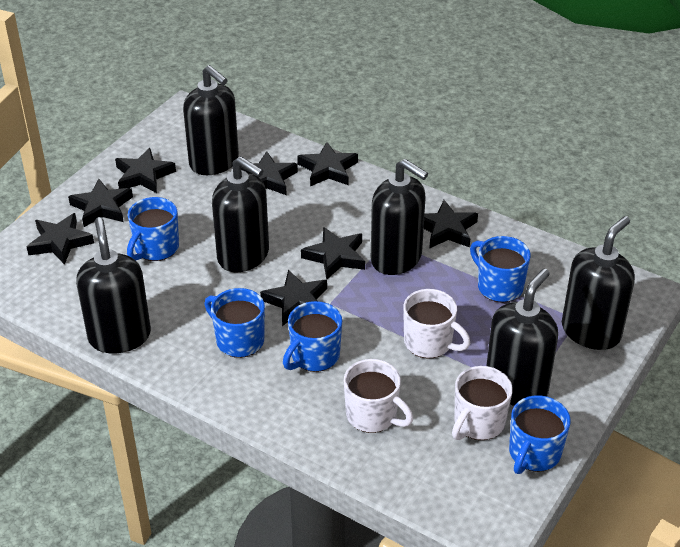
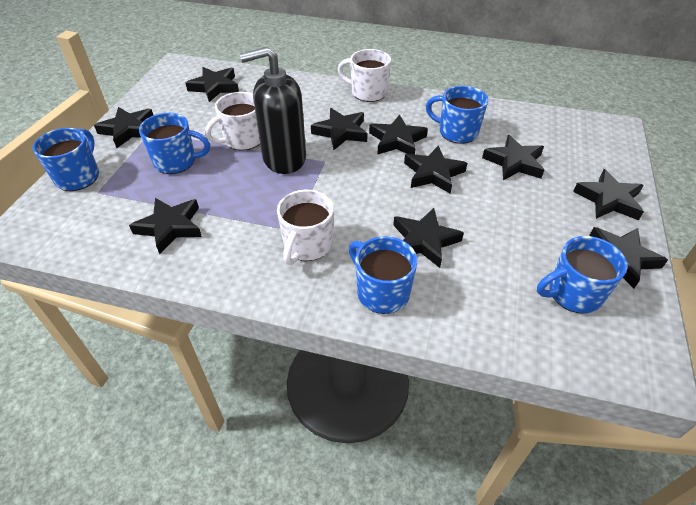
black soap dispenser: [76,217,151,354] [183,65,239,175] [212,156,269,272] [371,159,428,275] [486,269,558,406] [562,216,635,350] = 6 -> [240,47,306,174] = 1
black star: [27,213,94,265] [68,179,133,227] [115,148,176,193] [241,151,298,195] [260,270,327,326] [297,142,358,186] [301,227,365,280] [424,200,478,249] = 8 -> [94,107,153,148] [129,198,202,254] [186,67,239,102] [311,108,368,150] [369,115,428,155] [393,208,464,268] [404,145,467,194] [482,135,544,180] [573,169,644,220] [589,227,668,289] = 10

